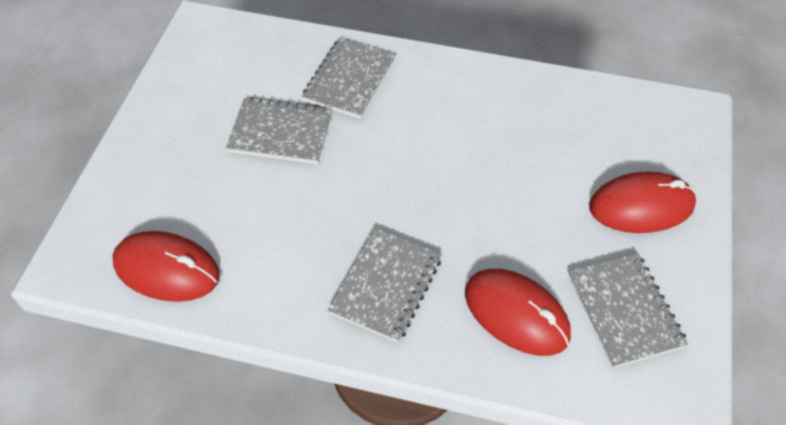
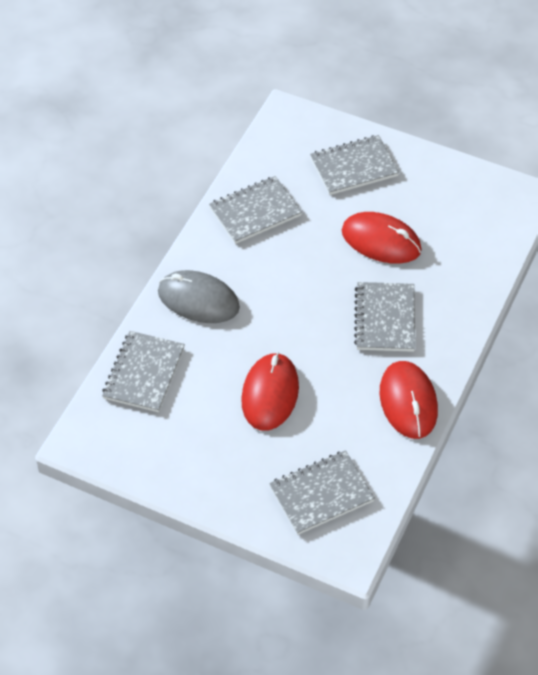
grey mouse: none = 0 -> [158,270,240,323] = 1
grey notebook: [226,97,332,164] [302,38,396,119] [328,228,442,343] [569,253,688,368] = 4 -> [102,331,185,412] [209,176,302,244] [269,450,375,535] [310,135,399,195] [354,282,415,352] = 5

